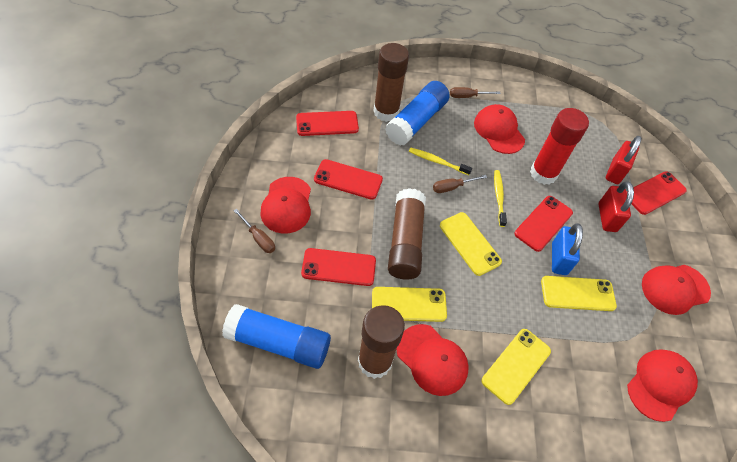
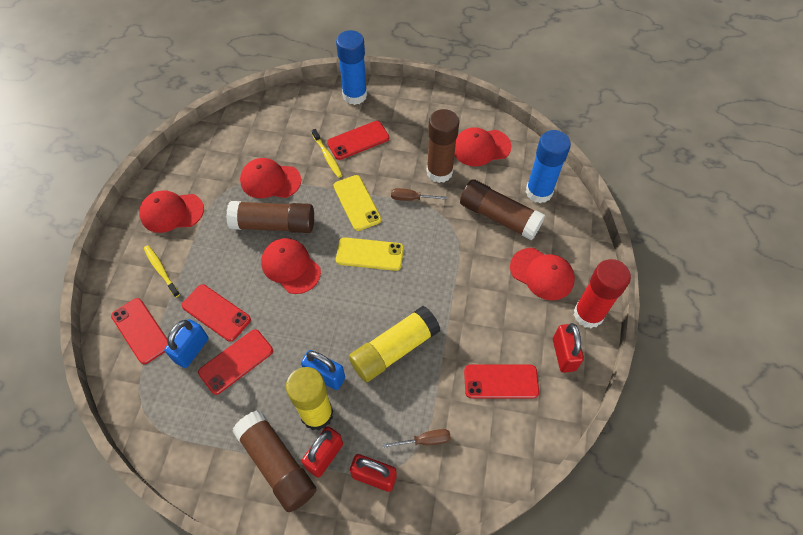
blue padlock: [552,223,583,275] = 1 -> [164,319,209,368] [301,350,345,390] = 2
brown glue stick: [358,305,405,379] [373,43,409,122] [388,188,426,280] = 3 -> [226,201,314,233] [232,410,317,512] [426,109,459,183] [460,179,545,240] = 4
brown screwdriver: [233,209,275,253] [433,175,487,193] [450,87,501,98] = 3 -> [383,429,451,448] [391,188,447,201] = 2
red padlock: [598,181,634,232] [606,136,642,184] = 2 -> [302,426,343,477] [350,454,397,492] [553,323,584,373] = 3
yellow glue stick: none = 0 -> [286,367,333,430] [349,306,440,382] = 2
yellow phone: [372,287,447,322] [440,212,502,276] [481,329,551,405] [541,276,617,311] = 4 -> [333,175,381,231] [336,237,404,271] = 2

